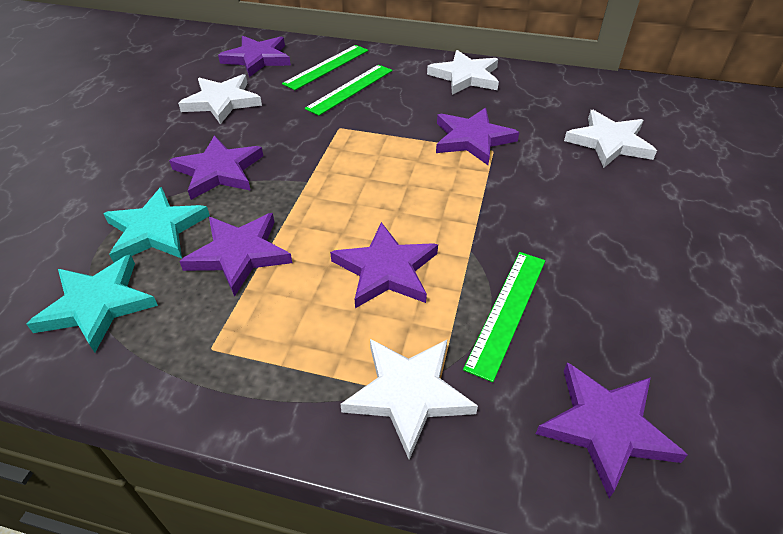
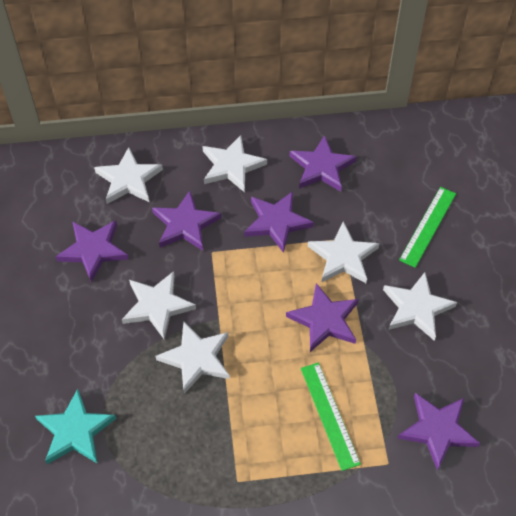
green ruler: [282,45,368,90] [305,65,393,116] [463,252,545,382] = 3 -> [301,362,361,471] [399,187,456,268] = 2
turquoise star: [26,254,158,352] [103,187,210,263] = 2 -> [35,389,116,464] = 1
white star: [178,74,262,124] [340,339,478,460] [427,50,499,95] [564,110,657,168] = 4 -> [94,147,163,204] [122,271,196,339] [156,321,230,394] [202,135,267,193] [308,222,380,283] [383,272,457,341] = 6

